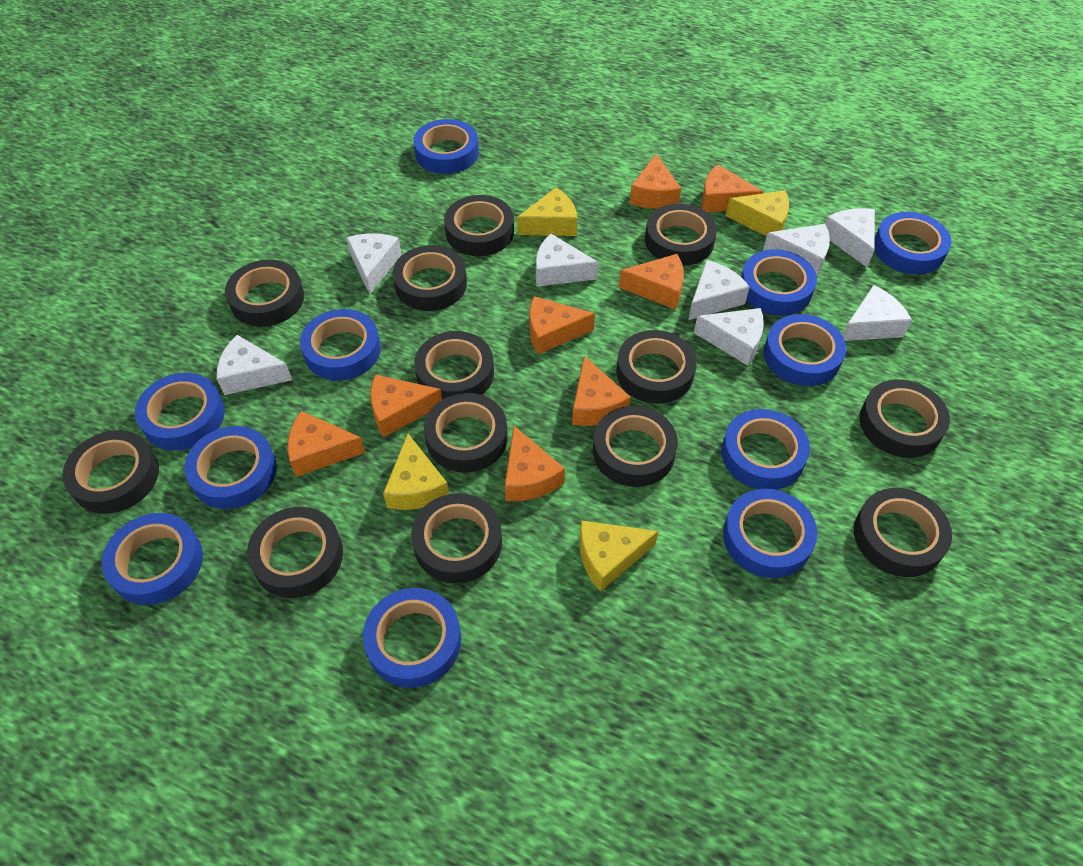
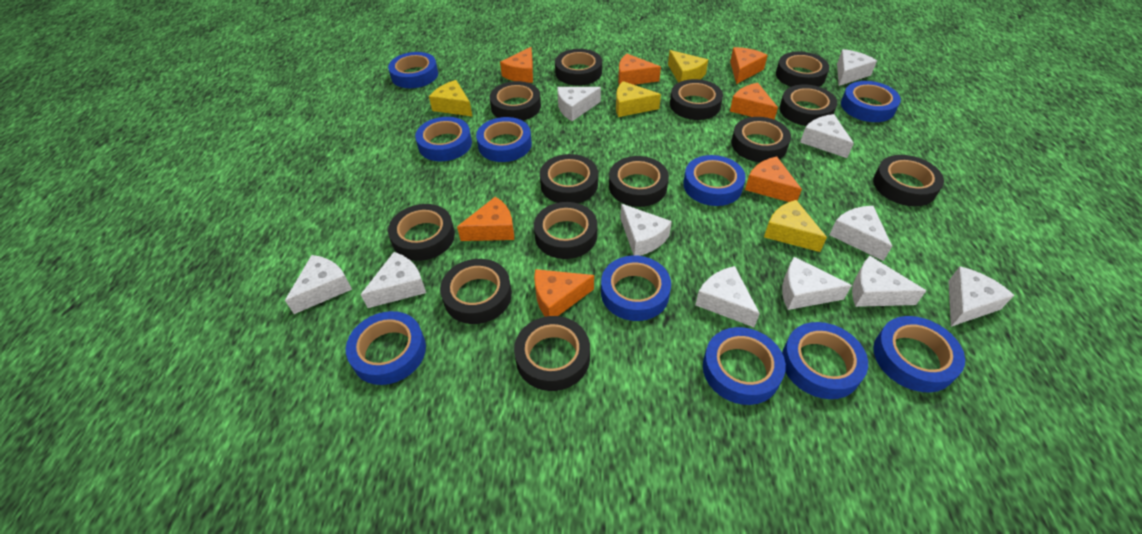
blue tape: [102,513,203,605] [135,373,225,450] [185,426,277,509] [300,309,381,381] [363,588,461,688] [413,119,479,174] [722,409,810,490] [723,489,817,578] [741,249,817,315] [764,314,846,386] [874,212,951,275] = 11 -> [346,311,426,385] [388,52,438,88] [415,117,472,161] [476,117,532,162] [601,256,671,321] [683,155,746,206] [703,327,786,405] [782,322,868,399] [841,81,901,122] [873,316,965,393] = 10
orange cheese: [288,411,365,477] [370,375,442,437] [505,426,565,501] [529,296,595,354] [572,356,631,426] [619,254,684,310] [629,154,681,209] [701,164,764,212] = 8 -> [457,197,514,241] [500,47,533,83] [534,269,594,317] [618,54,661,85] [730,47,768,84] [730,83,778,120] [745,156,802,202] = 7
white cheese: [217,335,292,395] [346,233,402,294] [536,234,598,287] [688,260,750,320] [694,308,764,366] [763,224,830,275] [825,208,875,267] [843,285,912,341] = 8 -> [285,255,352,314] [361,252,426,308] [557,87,601,121] [620,204,672,256] [695,266,760,327] [782,257,852,310] [800,114,854,158] [829,206,892,261] [837,49,877,86] [852,256,926,307] [948,266,1014,327] = 11

